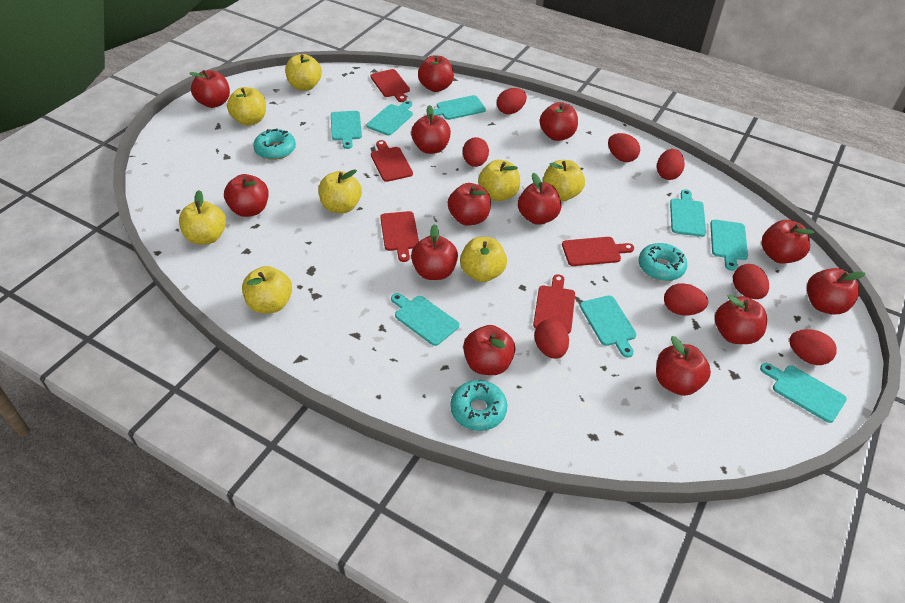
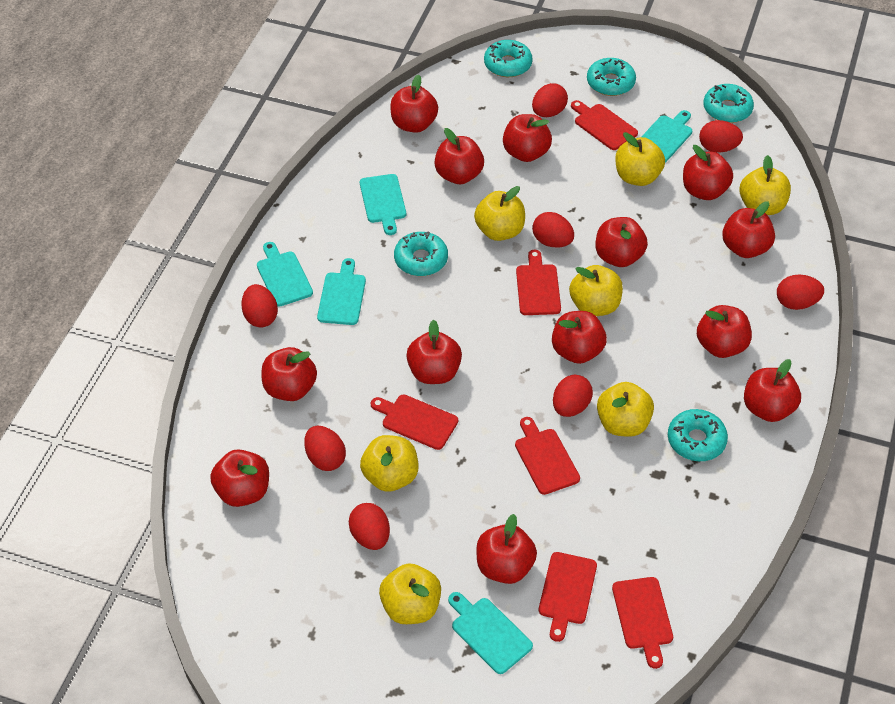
red cutting board: [370,69,410,102] [371,140,413,182] [380,211,419,262] [533,274,575,334] [562,237,634,266] = 5 -> [371,395,458,450] [515,417,580,495] [516,250,561,315] [539,552,597,642] [571,100,638,150] [612,577,673,669] = 6
turquoise cutting board: [331,111,362,149] [367,100,413,136] [391,293,459,346] [433,95,486,120] [580,295,637,358] [670,189,706,237] [710,220,748,271] [760,363,847,423] = 8 -> [257,242,313,307] [317,258,366,325] [360,174,406,235] [448,592,533,674] [641,110,692,162] = 5
turquoise donut: [253,128,296,160] [450,380,507,431] [638,243,687,281] = 3 -> [394,231,448,276] [484,40,533,77] [587,58,636,96] [668,409,728,461] [703,84,754,123] = 5
yellow apple: [179,190,226,244] [227,87,266,126] [242,266,292,313] [285,54,322,91] [318,169,362,213] [460,237,507,282] [478,160,520,201] [543,160,585,201] = 8 -> [360,435,418,492] [379,563,441,624] [474,186,525,241] [569,265,623,316] [597,382,654,437] [615,132,665,186] [740,155,791,215] = 7

